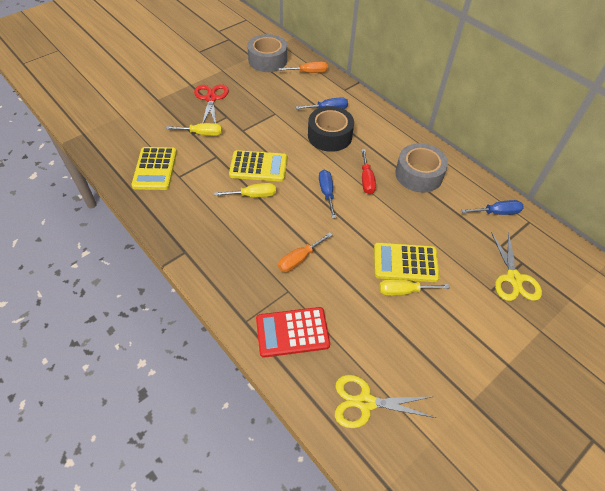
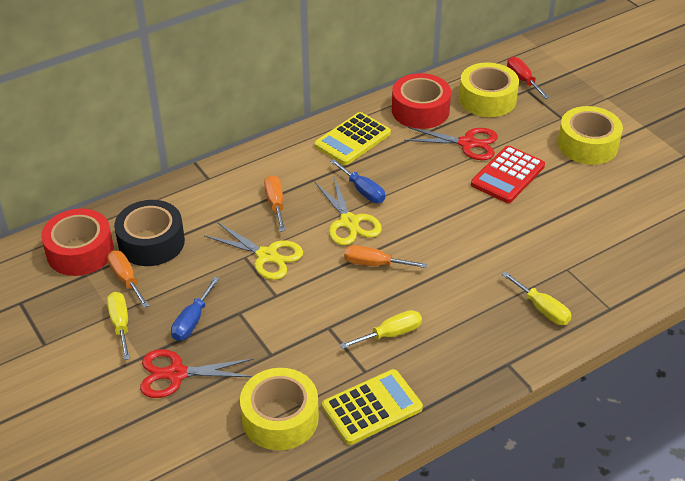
blue screwdriver: [296,97,348,109] [319,170,336,218] [462,200,524,215] = 3 -> [171,277,219,341] [330,159,385,203] = 2
grey tape: [247,34,287,72] [395,143,448,193] = 2 -> none = 0
orange screwdriver: [278,62,328,73] [278,232,332,272] = 2 -> [107,250,149,308] [264,175,286,232] [344,245,427,268] = 3
red scissors: [194,84,229,123] = 1 -> [140,349,254,398] [404,127,498,160] = 2
red tape: none = 0 -> [41,209,114,276] [392,73,451,129] = 2
yellow calculator: [131,147,177,190] [229,150,287,182] [374,243,440,282] = 3 -> [314,112,391,165] [322,369,423,445] = 2
yellow tape: none = 0 -> [240,368,319,450] [459,62,519,117] [558,106,623,165] = 3

